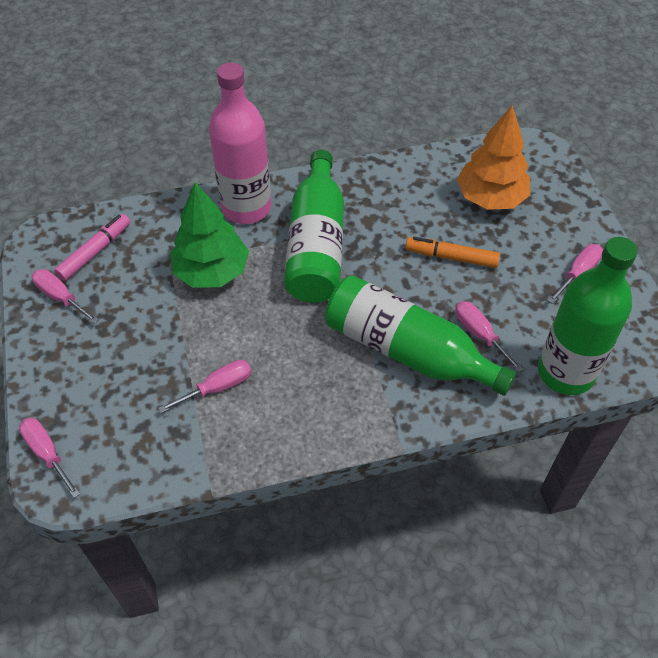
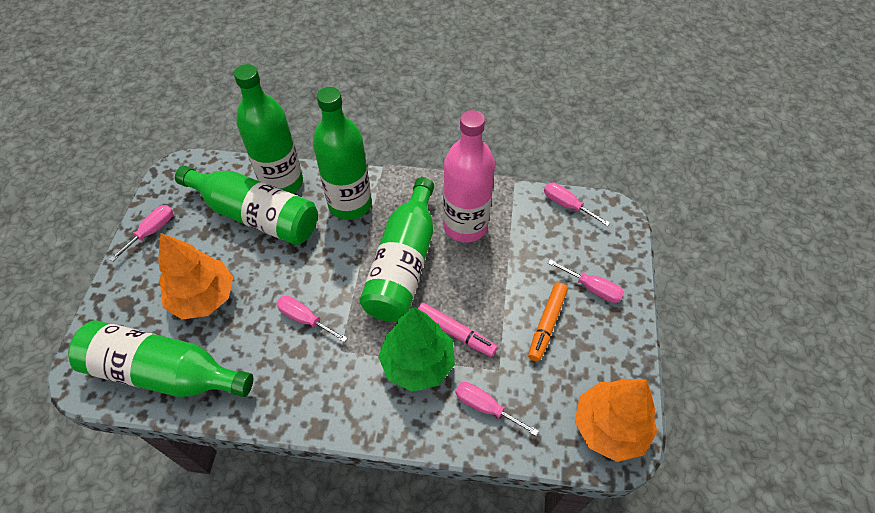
green bottle: [284,150,344,303] [325,275,516,396] [538,237,637,395] = 3 -> [68,320,253,397] [175,166,318,245] [234,64,303,194] [313,87,372,220] [360,177,434,322] = 5
orange tree: [457,105,530,210] = 1 -> [158,233,233,320] [575,379,657,462] = 2

